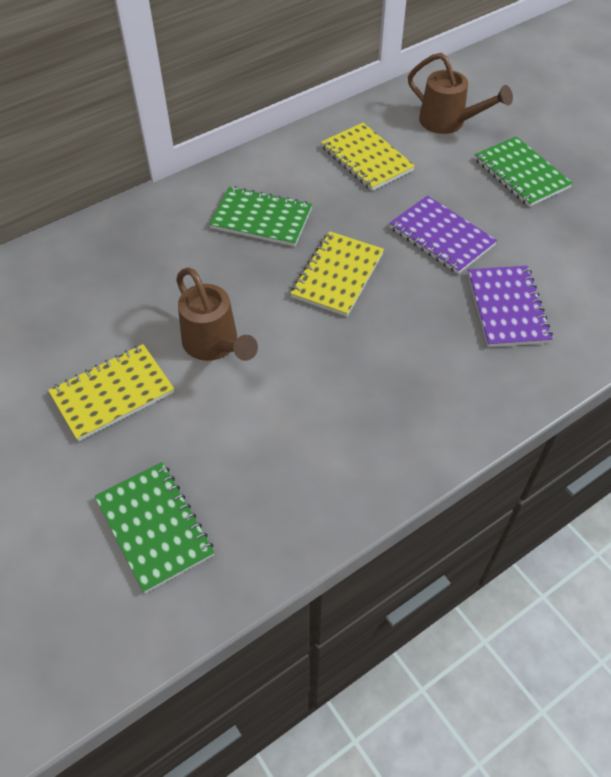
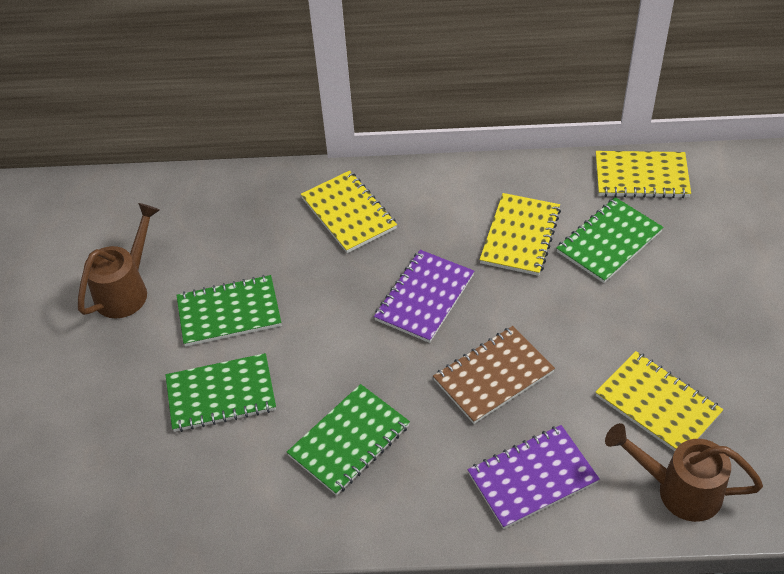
brown notebook: none = 0 -> [433,326,555,424] = 1
green notebook: [95,462,215,593] [209,186,312,247] [475,136,573,207] = 3 -> [166,353,276,432] [176,275,281,346] [287,384,410,495] [556,197,663,283] = 4
yellow notebook: [48,344,174,442] [290,231,384,317] [321,123,415,191] = 3 -> [301,171,397,253] [479,193,561,276] [595,351,723,451] [596,151,691,198] = 4

